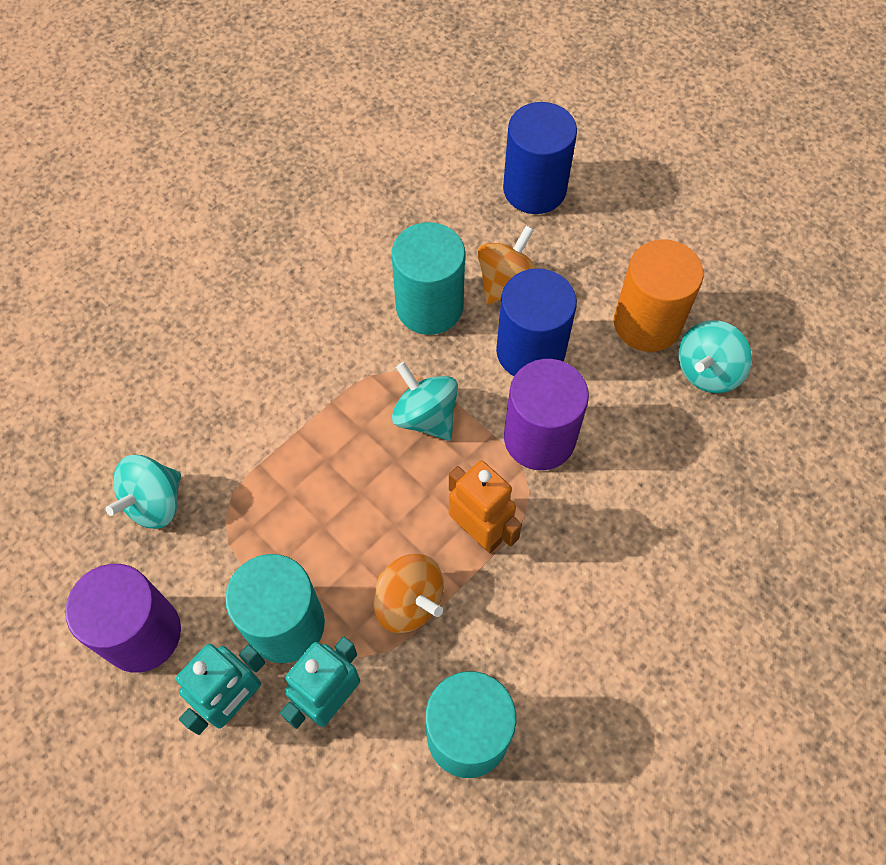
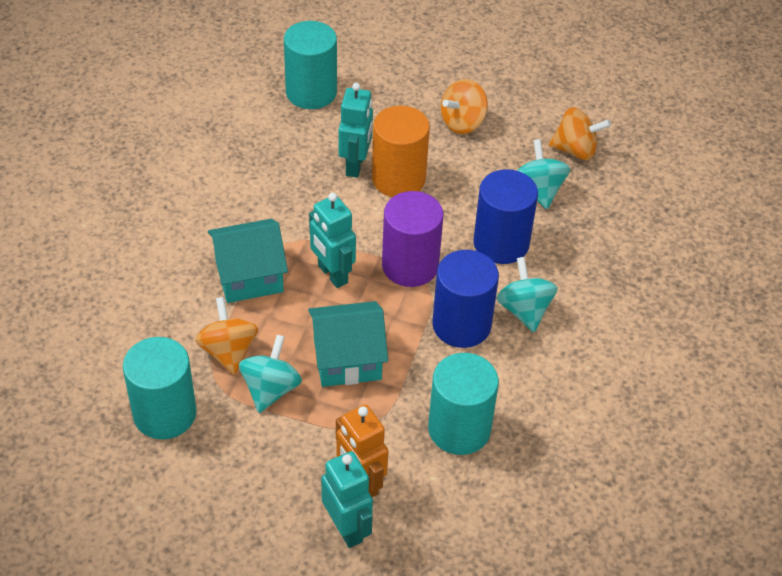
orange spinning top: [373,554,444,633] [477,225,536,305] = 2 -> [195,297,258,375] [441,79,488,134] [549,107,611,160] = 3
purple cylinder: [65,564,181,673] [504,359,589,470] = 2 -> [382,191,443,287] = 1
turquoise house: none = 0 -> [208,219,288,303] [308,301,388,387] = 2
turquoise robot: [176,644,265,735] [280,636,360,729] = 2 -> [309,193,356,288] [321,451,373,548] [338,83,373,178] = 3

